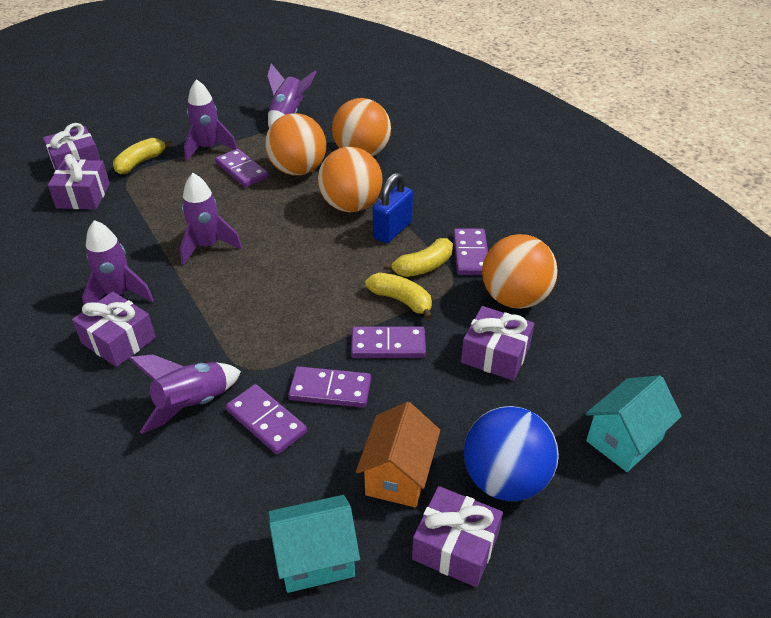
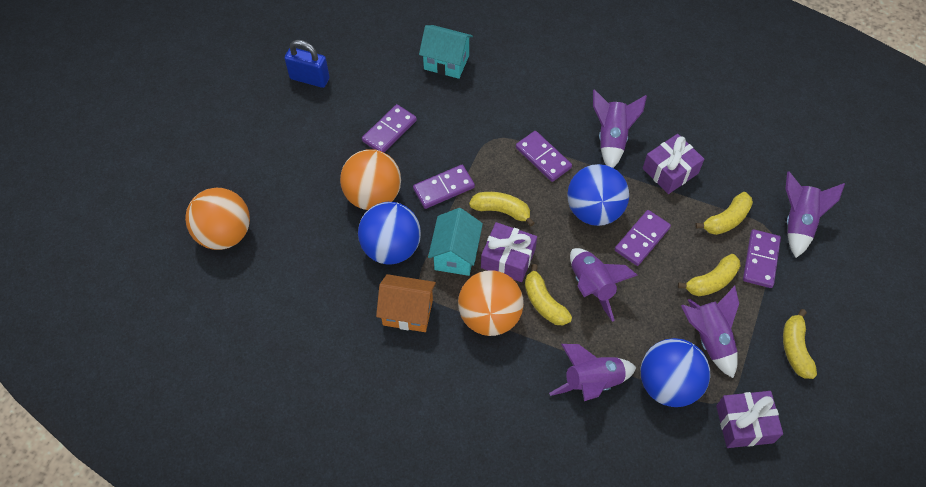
blue ball: [464,406,559,501] = 1 -> [358,202,421,265] [567,164,629,226] [641,338,710,407] = 3
orange ball: [265,113,326,176] [318,147,383,212] [332,98,391,156] [482,234,558,309] = 4 -> [185,188,250,250] [340,149,401,210] [458,270,524,336] = 3
purple gift: [43,123,101,170] [48,154,110,209] [72,292,156,367] [412,486,503,587] [461,306,534,381] = 5 -> [481,222,537,282] [643,134,704,194] [716,391,783,448] = 3
yellow banana: [113,138,173,174] [365,272,433,320] [383,238,453,277] = 3 -> [469,192,535,226] [525,264,572,325] [678,254,740,296] [695,192,753,235] [783,309,817,379] = 5

